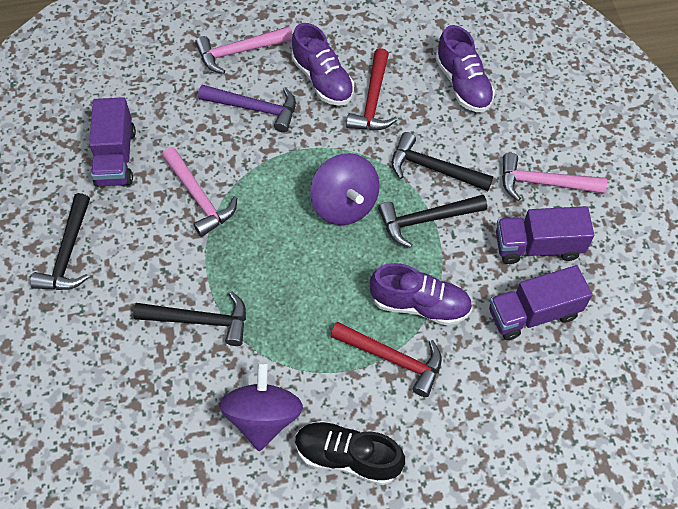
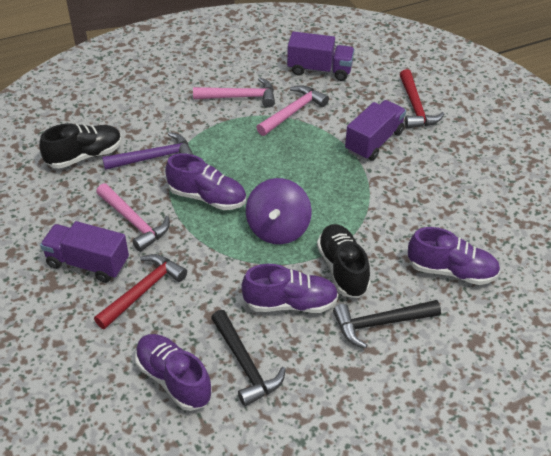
black hammer: [30,193,90,290] [133,291,246,346] [378,195,487,248] [392,132,493,191] = 4 -> [211,310,286,406] [333,300,441,348] = 2
black shoe: [295,421,405,485] = 1 -> [39,123,122,169] [317,224,370,298] = 2
purple shoe: [292,23,354,106] [370,263,472,326] [436,25,495,112] = 3 -> [135,334,212,411] [165,153,246,210] [241,264,339,313] [408,227,500,285] = 4
purple spinning top: [219,361,303,451] [310,153,379,225] = 2 -> [246,178,312,244] = 1

